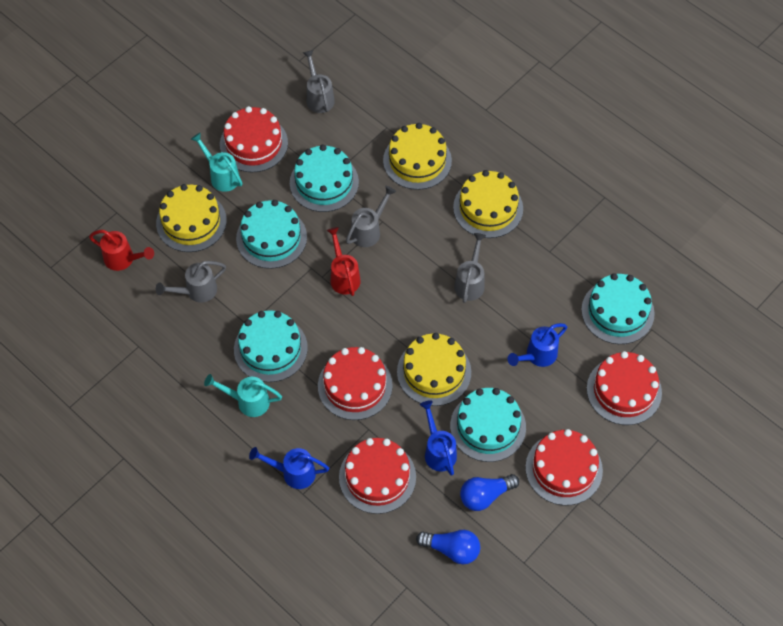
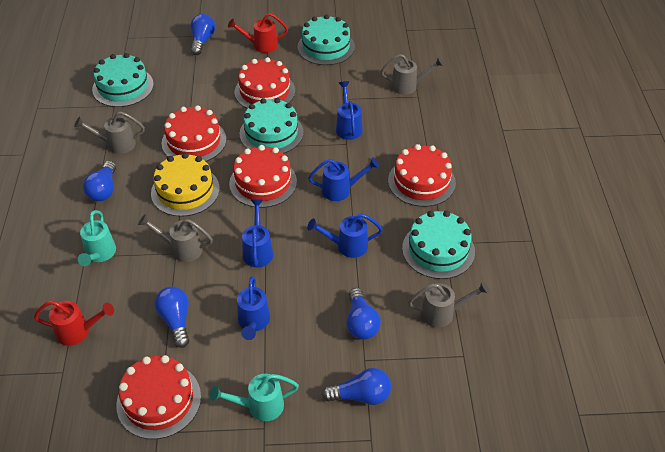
blue light bulb: [416,530,480,564] [460,474,519,511] = 2 -> [83,161,116,201] [154,287,189,348] [191,14,215,55] [322,368,391,405] [346,288,381,340] = 5
blue watering can: [249,447,329,489] [420,400,457,476] [507,323,567,367] = 3 -> [237,276,270,340] [242,200,273,267] [307,213,383,258] [308,157,379,201] [336,81,363,140] = 5
turquoise cake: [234,310,308,382] [236,200,307,269] [290,145,359,212] [450,388,526,462] [581,273,655,344] = 5 -> [92,53,154,107] [240,98,304,153] [297,14,355,65] [402,211,475,279] = 4
yellow cake: [156,184,227,252] [383,123,452,190] [397,333,471,406] [453,170,523,238] = 4 -> [151,153,220,217] = 1

